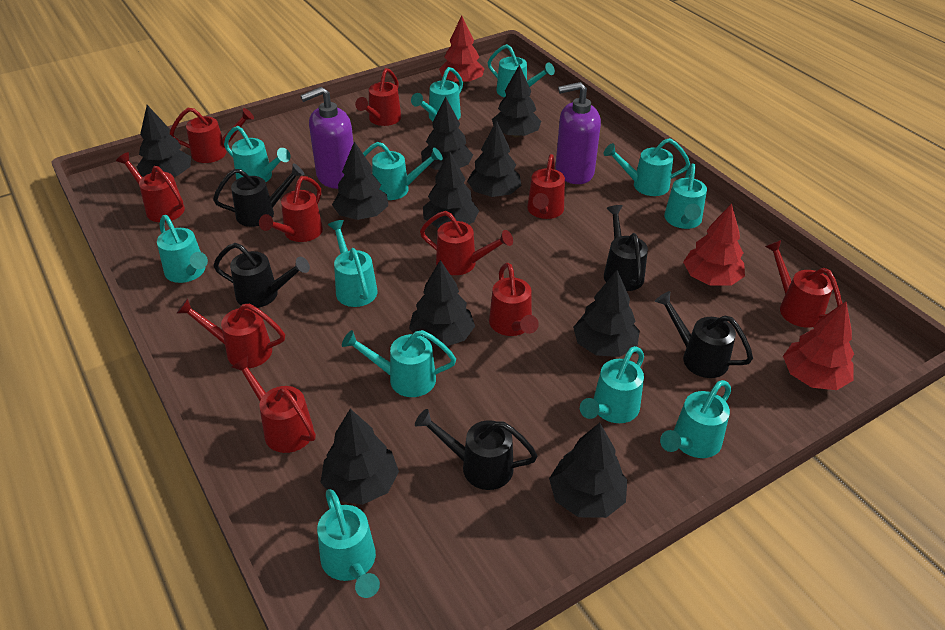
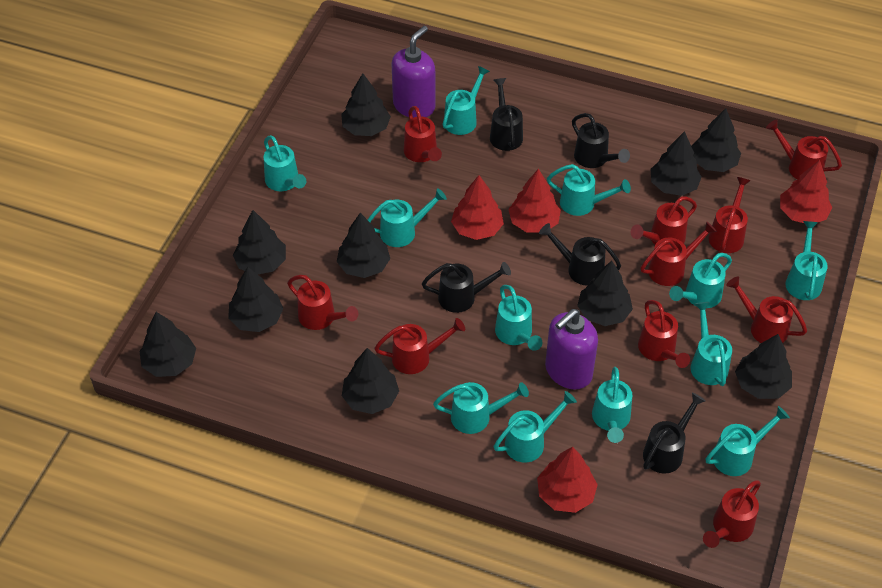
red tree: [439,16,485,84] [683,204,745,286] [783,301,854,390] = 3 -> [451,175,504,240] [508,169,561,232] [537,447,598,513] [780,160,832,223] = 4

